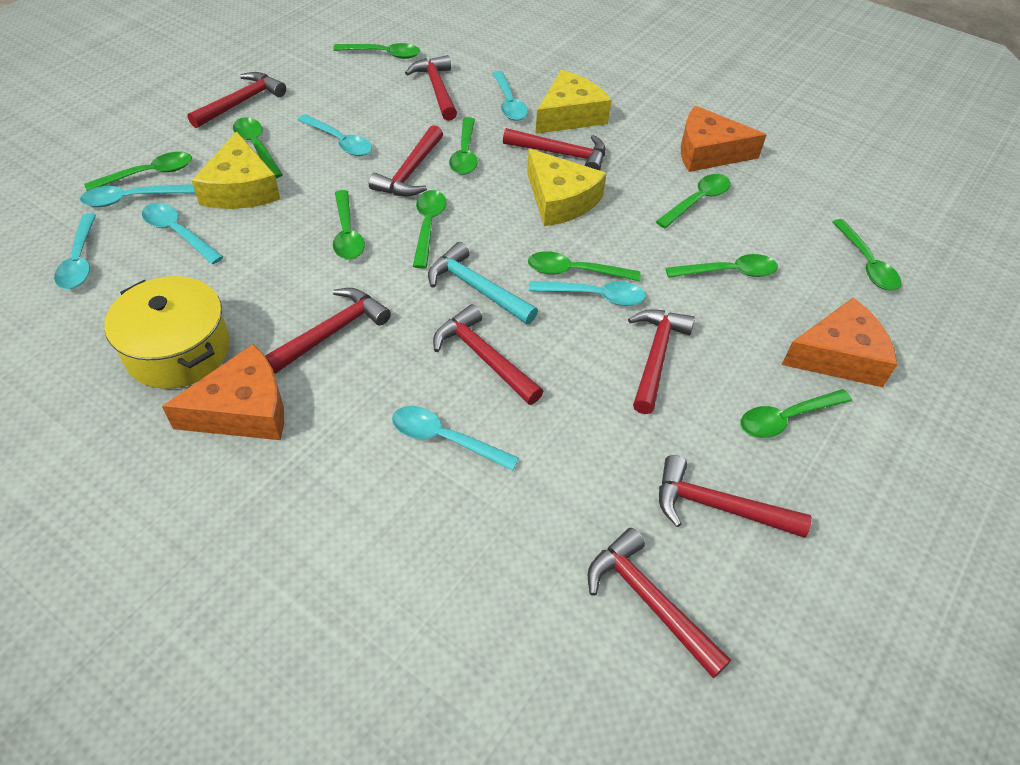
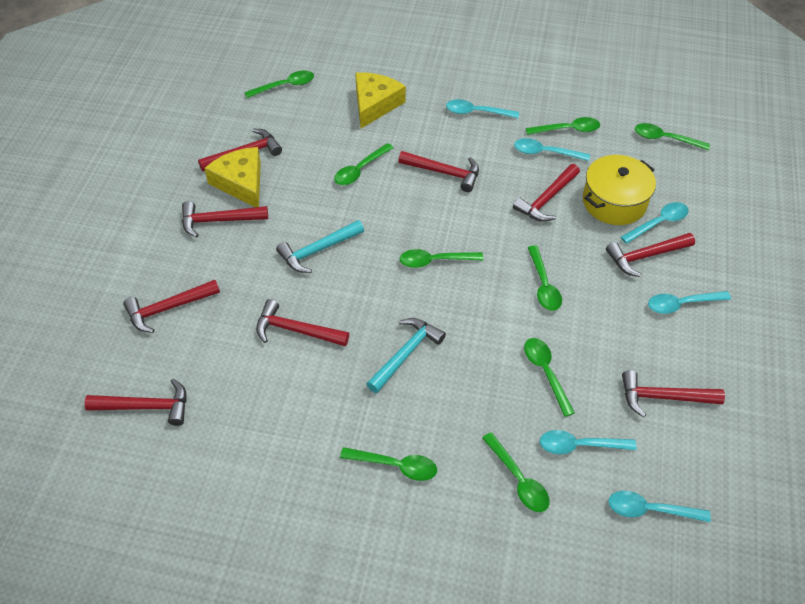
green spoon: [84,152,192,191] [233,117,283,178] [333,43,420,59] [333,190,365,260] [413,190,446,269] [449,117,478,175] [528,251,641,281] [656,174,731,228] [666,254,778,278] [740,389,852,438] [833,219,901,290] = 11 -> [244,70,314,98] [334,143,394,185] [340,447,437,481] [400,249,483,268] [482,432,550,512] [524,338,575,417] [526,117,600,135] [528,245,562,311] [635,123,710,150] = 9
orange cheese: [162,344,284,440] [681,106,767,172] [782,298,897,387] = 3 -> none = 0
turquoise hammer: [428,242,538,324] = 1 -> [276,220,364,273] [366,318,446,393] = 2
turquoise spoon: [54,213,96,289] [80,184,195,207] [142,203,223,264] [298,114,372,156] [392,406,519,471] [492,71,528,121] [529,281,646,306] = 7 -> [446,99,519,118] [514,138,590,161] [540,430,637,454] [608,491,711,522] [621,202,689,244] [648,291,731,314] = 6
yellow cheese: [191,131,281,209] [527,149,607,226] [535,70,611,134] = 3 -> [204,147,261,207] [355,73,406,128] = 2

